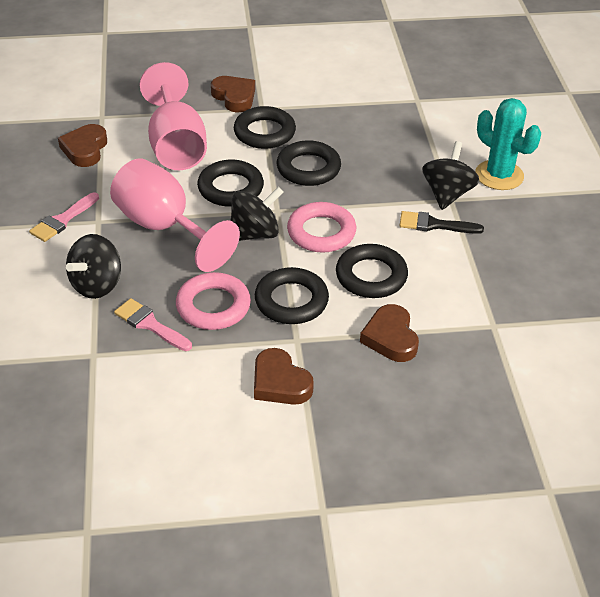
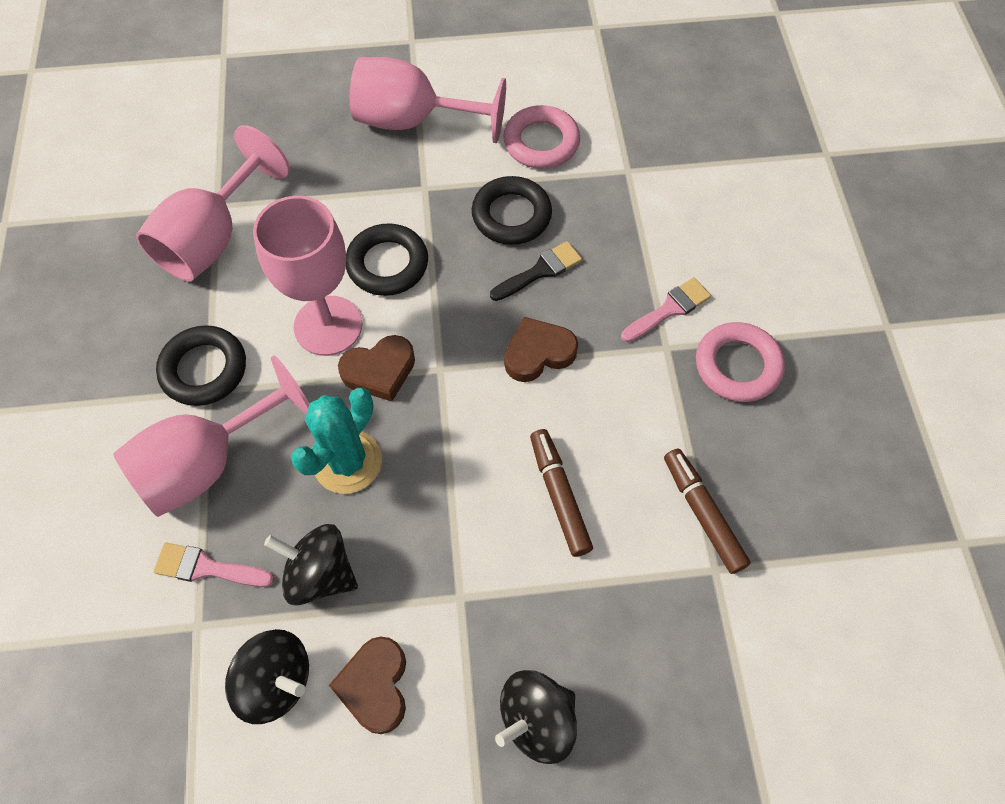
black ring: [197,160,264,207] [234,106,296,149] [255,267,329,324] [277,140,341,186] [336,244,408,298] = 5 -> [156,325,246,406] [346,223,428,296] [472,176,552,245] = 3
brown heart: [58,124,107,167] [211,76,255,112] [254,348,314,405] [360,304,419,362] = 4 -> [329,636,406,734] [338,335,415,401] [504,317,578,382] = 3
brown marker: none = 0 -> [530,429,593,557] [664,448,751,574] = 2
pink goblet: [110,158,240,272] [140,62,207,170] = 2 -> [113,356,309,517] [136,125,290,282] [253,196,362,356] [350,57,506,143] = 4

